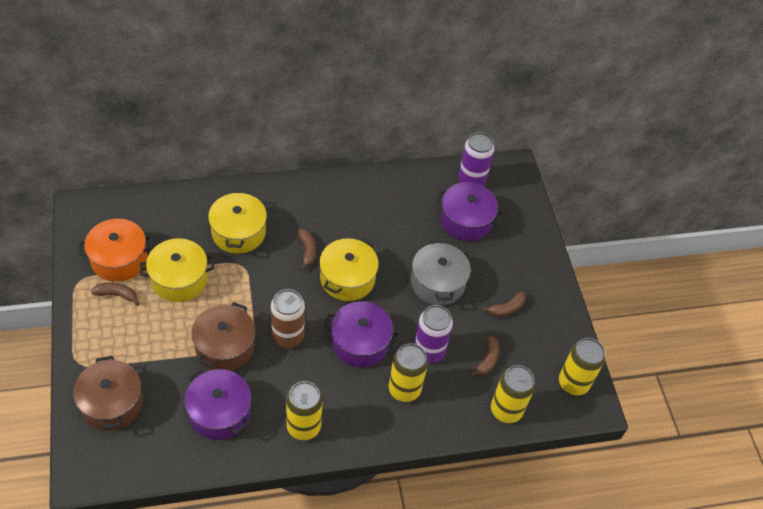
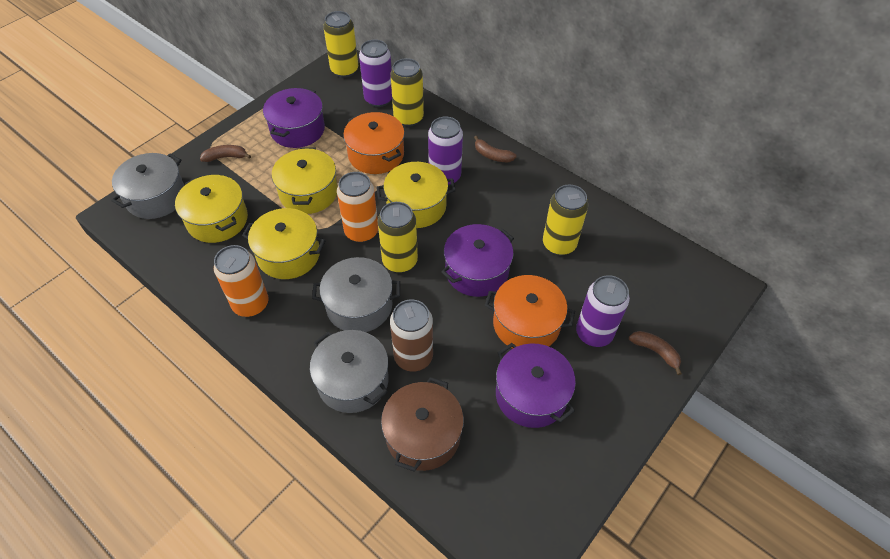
brown banana: [91,283,139,306] [297,229,316,269] [470,336,499,376] [482,291,526,317] = 4 -> [200,145,251,162] [474,136,517,162] [629,331,682,375] = 3
brown pot: [73,356,143,431] [191,302,255,371] = 2 -> [381,377,464,472] = 1
grey pot: [411,241,471,305] = 1 -> [111,153,185,219] [310,330,389,413] [312,257,400,332] = 3
orange can: none = 0 -> [214,245,268,317] [337,172,378,243] = 2
orange pot: [78,219,153,282] = 1 -> [343,112,405,174] [485,275,575,349] = 2
purple can: [414,305,453,363] [458,132,495,186] = 2 -> [359,40,392,107] [428,117,463,186] [576,275,630,347] = 3
yellow pot: [140,238,214,302] [208,191,267,254] [319,238,379,301] = 3 -> [175,175,248,243] [242,208,326,279] [272,147,338,214] [376,162,456,228] = 4

